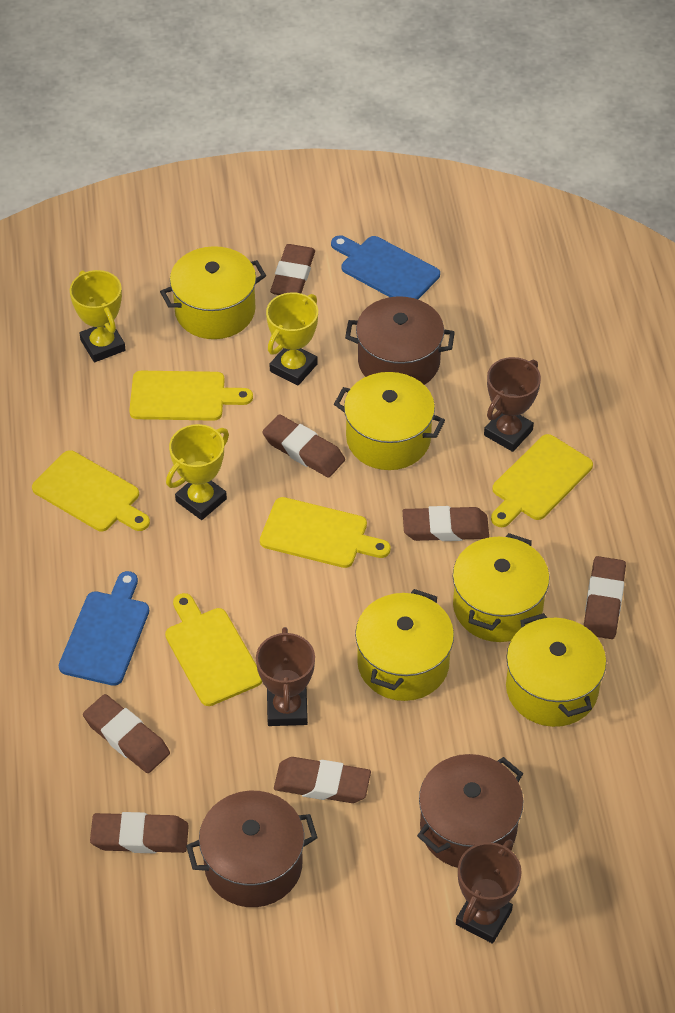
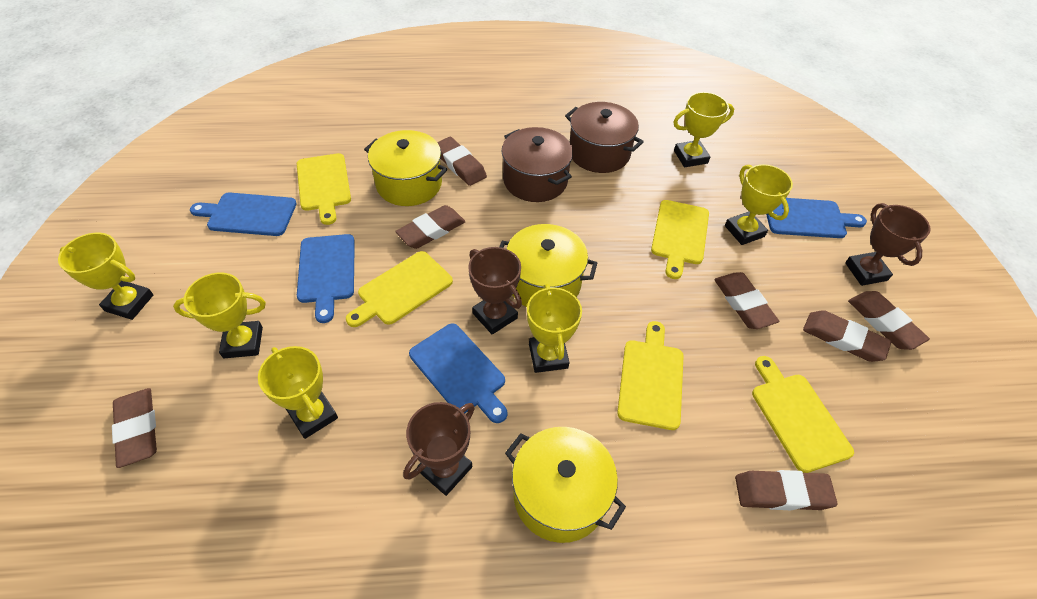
blue cutting board: [59,571,149,686] [331,235,440,299] = 2 -> [190,193,297,236] [297,234,355,323] [409,324,508,423] [766,198,867,238] = 4
brown pot: [186,791,318,907] [345,296,455,385] [417,754,524,868] = 3 -> [502,127,573,202] [565,102,644,173] = 2
yellow pot: [160,246,266,339] [334,372,445,470] [355,589,454,701] [453,533,549,642] [506,613,606,727] = 5 -> [364,130,447,206] [499,224,597,307] [505,427,626,543] = 3
yellow trophy: [70,270,126,362] [166,424,229,520] [266,292,318,386] = 3 -> [58,233,153,320] [173,273,266,358] [258,346,338,439] [527,284,582,373] [673,92,734,167] [725,164,793,245] = 6

